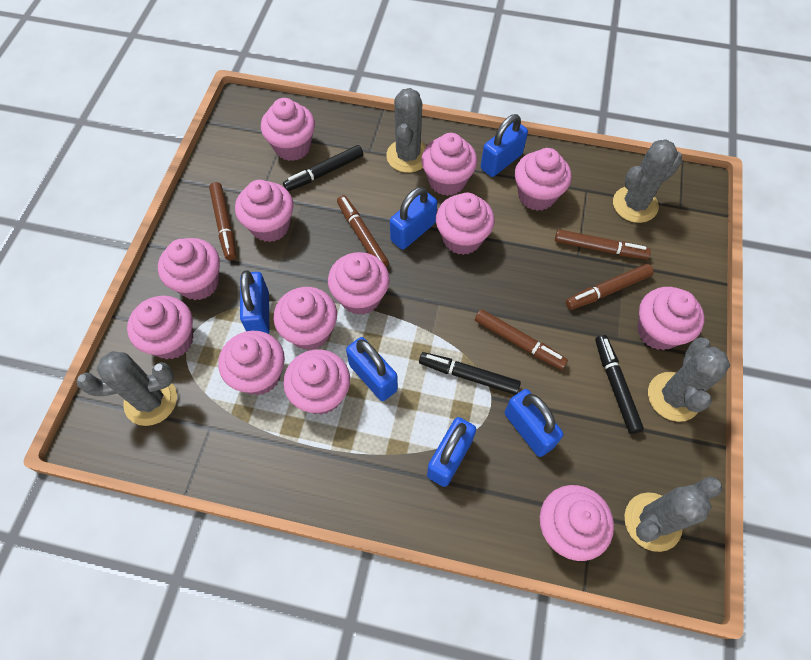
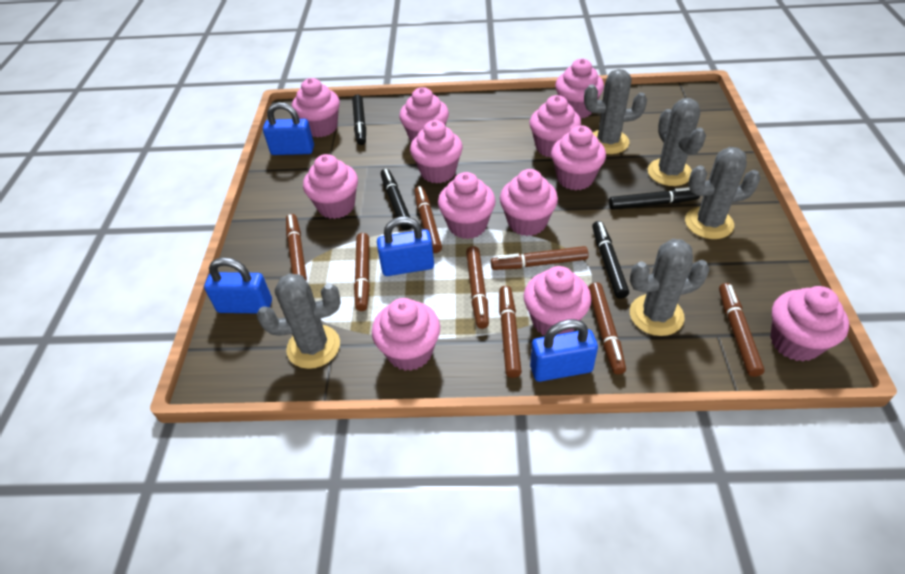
black marker: [283,145,363,192] [419,352,521,395] [595,335,644,434] = 3 -> [352,95,366,145] [381,169,412,230] [592,221,629,299] [609,187,700,210] = 4
blue padlock: [240,270,270,334] [346,337,398,401] [390,187,437,250] [427,417,476,487] [481,114,528,177] [505,389,563,457] = 6 -> [204,257,272,313] [263,102,314,155] [377,217,434,276] [530,319,598,382] = 4
brown marker: [209,182,236,260] [337,195,389,266] [475,309,568,370] [555,229,651,259] [566,264,654,310] = 5 -> [286,214,307,280] [354,233,370,311] [414,186,442,253] [466,246,489,329] [491,246,589,270] [499,286,522,378] [588,282,626,375] [719,283,765,377] = 8
pink cupcake: [127,296,193,359] [158,238,220,300] [218,331,285,395] [235,180,294,242] [261,98,315,161] [273,287,337,350] [283,349,350,415] [328,252,390,315] [421,133,477,196] [436,193,495,255] [515,148,571,211] [540,485,614,561] [637,287,704,350] = 13 -> [292,78,340,138] [303,154,358,219] [372,298,440,371] [399,87,449,143] [410,120,463,183] [438,172,496,239] [500,169,558,236] [524,266,591,335] [530,95,581,158] [551,125,606,190] [555,59,604,119] [770,286,849,361] = 12

